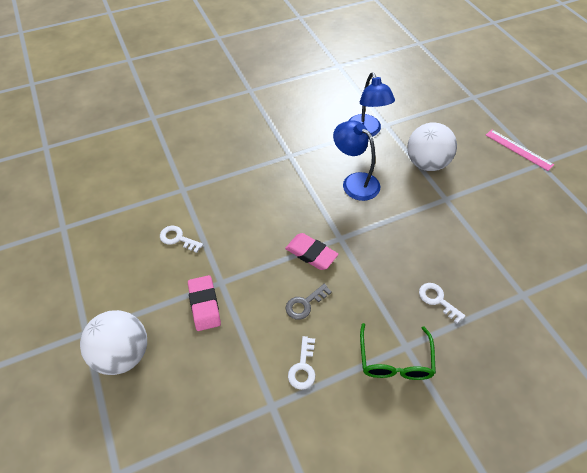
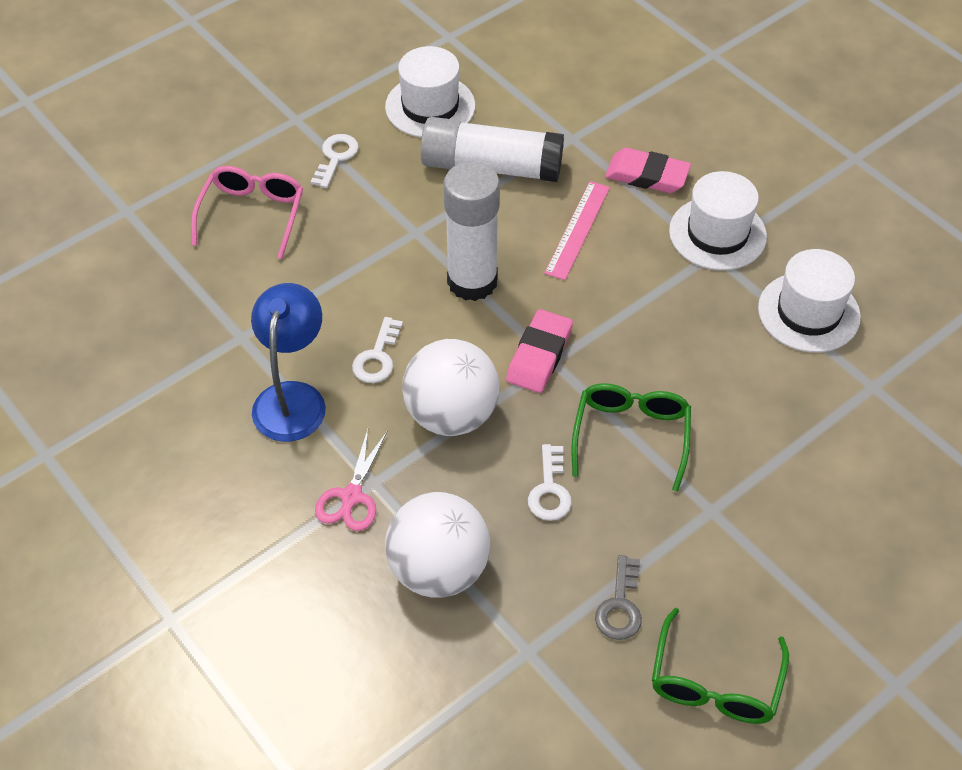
blue lamp: [333,121,380,201] [348,73,395,137] = 2 -> [251,283,326,442] = 1
green glasses: [360,323,436,380] = 1 -> [572,383,691,492] [652,608,789,724] = 2
pink glasses: none = 0 -> [191,166,303,259] = 1
pink scissors: none = 0 -> [315,429,387,531] = 1
white glue stick: none = 0 -> [420,117,564,182] [443,162,500,301] = 2
white hat: none = 0 -> [385,46,475,138] [669,171,767,271] [758,249,861,353] = 3

